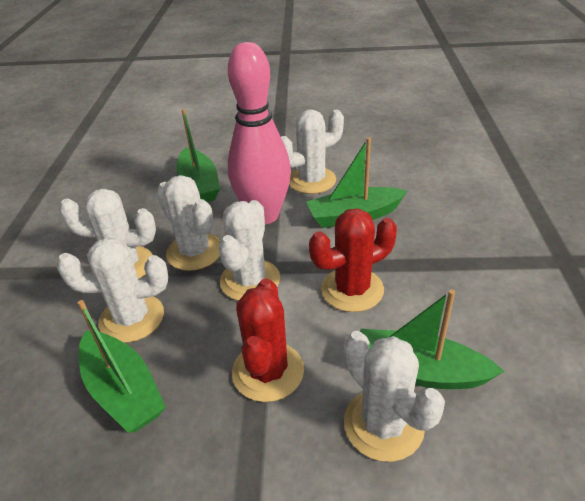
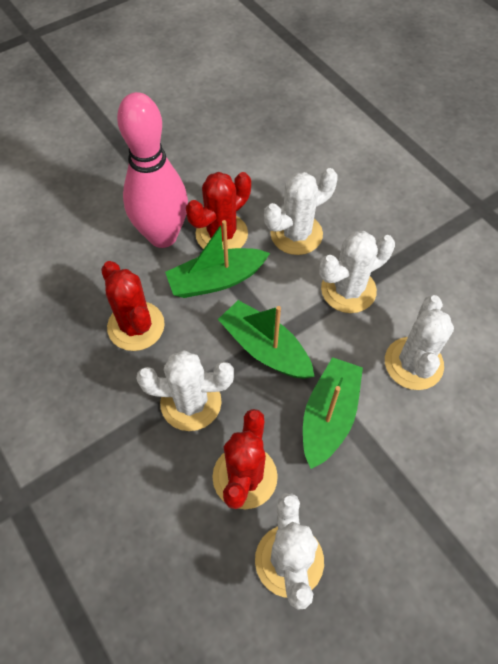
green boat: [78,300,166,433] [176,109,220,202] [306,137,407,228] [360,290,504,389] = 4 -> [165,220,270,298] [218,300,315,379] [303,357,363,469] = 3
red cactus: [232,278,304,402] [309,208,397,312] = 2 -> [101,261,165,351] [186,172,251,249] [212,409,278,509] = 3
white cactus: [56,237,168,343] [59,189,156,278] [156,175,220,271] [219,200,280,301] [281,109,344,194] [344,331,445,462] = 6 -> [136,350,234,431] [255,493,324,610] [264,168,338,255] [319,231,395,313] [385,295,454,390] = 5

